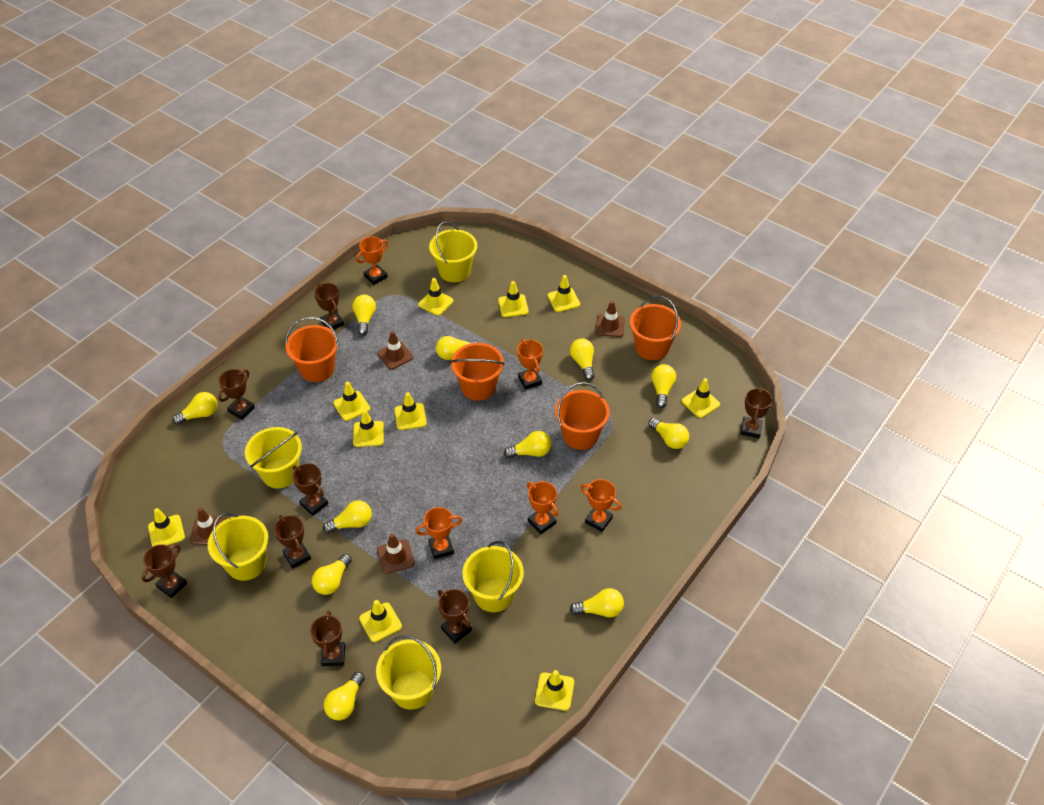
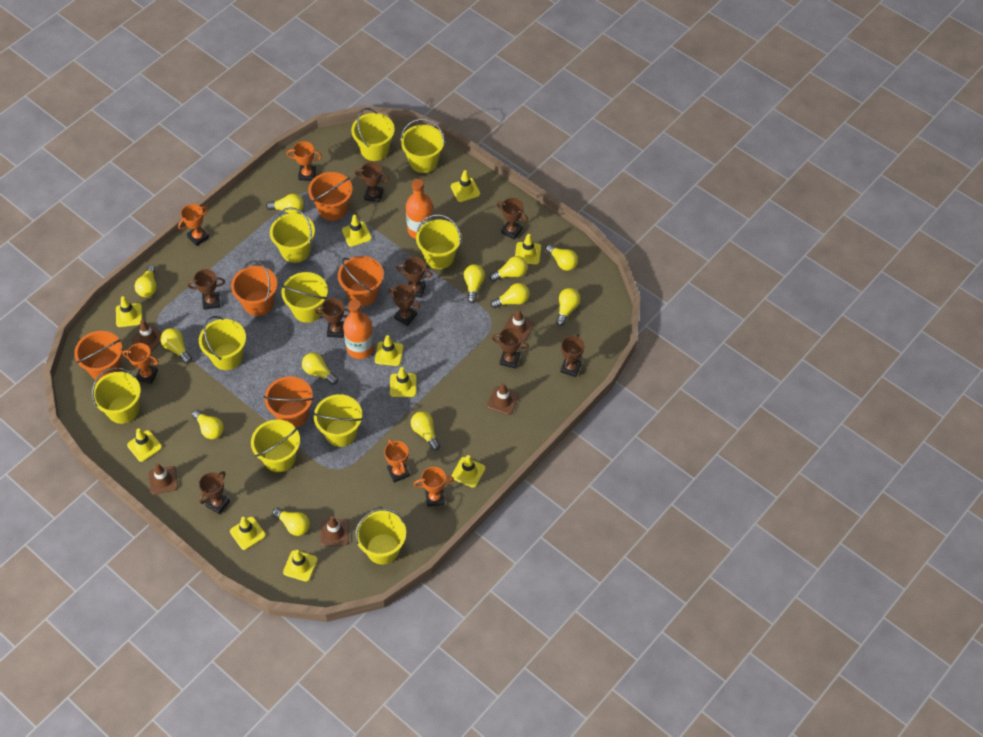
brown traffic cone: [190,507,227,545] [377,331,414,370] [377,533,415,574] [596,301,625,337] = 4 -> [131,320,162,352] [148,463,178,495] [321,516,349,546] [487,383,519,415] [503,309,534,341] = 5
brown trophy: [142,544,187,598] [218,369,255,420] [274,515,311,569] [292,463,328,516] [310,610,345,666] [314,283,344,330] [438,589,472,643] [740,387,773,438] = 8 -> [187,269,225,310] [199,471,230,514] [315,298,350,338] [355,162,389,203] [388,284,420,326] [396,257,433,298] [492,327,529,369] [497,198,528,240] [560,334,584,377] = 9
orange bottle: none = 0 -> [343,299,374,359] [406,179,434,239] = 2
orange bucket: [285,317,339,382] [450,343,505,401] [555,382,610,450] [630,296,681,360] = 4 -> [74,331,122,380] [231,260,277,316] [263,376,314,427] [308,172,353,221] [338,256,384,306] = 5
yellow bucket: [208,513,269,581] [245,427,302,488] [376,635,441,710] [429,222,477,282] [462,541,524,612] = 5 -> [92,367,141,424] [199,316,246,370] [251,420,300,472] [270,207,315,263] [281,272,328,323] [313,394,363,447] [351,108,395,161] [355,508,406,564] [400,119,445,173] [416,214,461,269] = 10
yellow light bulb: [172,392,218,425] [312,554,352,595] [323,500,372,533] [324,672,365,720] [352,295,376,335] [436,336,479,360] [504,431,551,458] [570,338,595,381] [570,588,624,618] [648,418,689,449] [651,364,676,408] = 11 -> [135,265,157,297] [160,328,192,363] [192,409,224,439] [266,194,304,213] [272,508,310,536] [302,353,338,385] [411,411,440,450] [464,264,485,303] [489,256,528,281] [490,283,529,308] [546,244,578,271] [556,288,580,326] = 12

